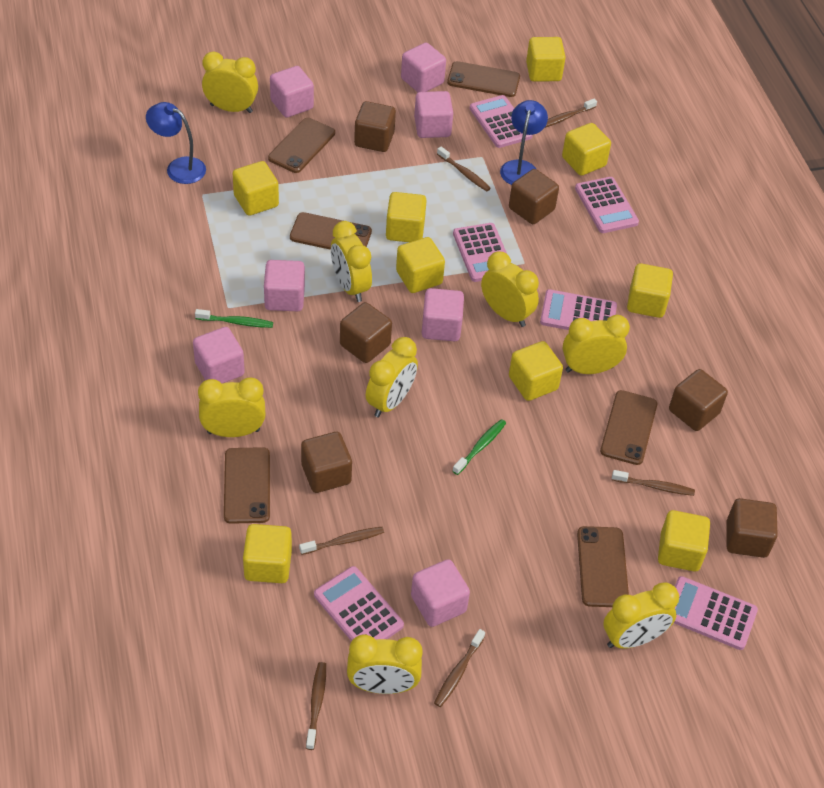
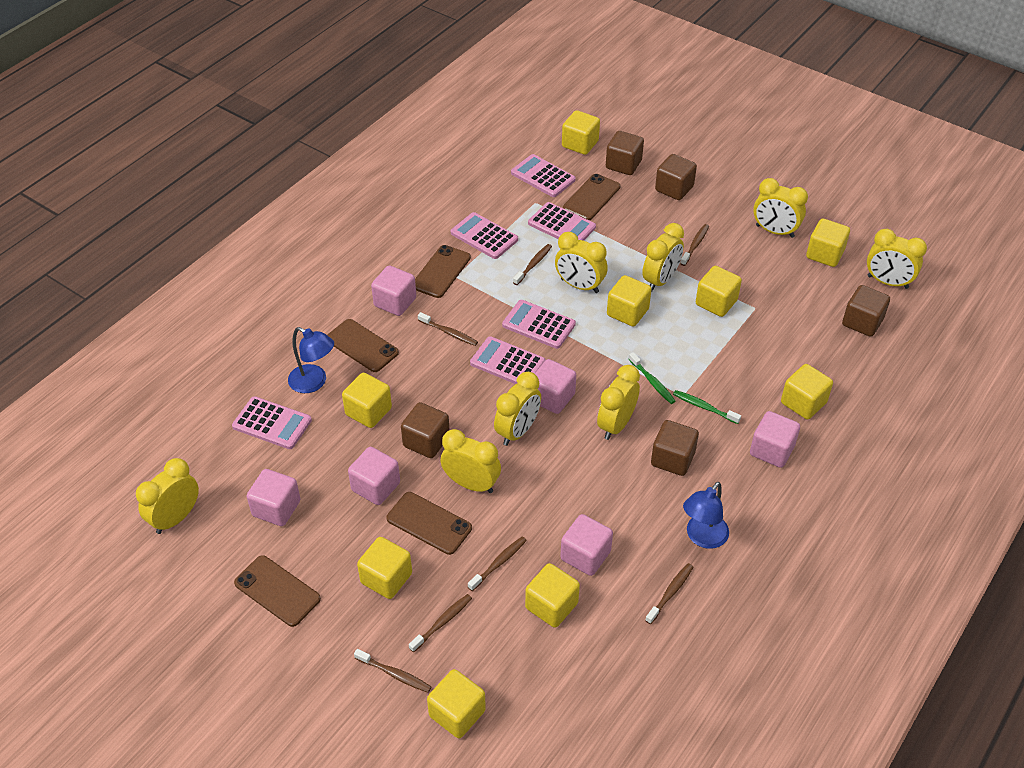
brown cube: [301,432,352,493] [340,302,392,363] [354,101,396,152] [509,169,559,224] [669,369,728,431] [727,498,778,558] = 6 -> [401,402,450,458] [606,131,644,175] [651,420,699,476] [655,154,697,200] [842,285,890,337] = 5
brown phone: [224,447,270,524] [268,118,335,173] [290,212,372,250] [447,61,520,97] [577,526,629,607] [600,390,657,465] = 6 -> [234,555,321,627] [327,319,399,372] [386,492,472,555] [415,245,471,298] [563,174,620,220] = 5
brown toothbrush: [299,527,384,555] [306,662,326,750] [434,629,485,707] [437,146,491,191] [545,99,597,128] [612,470,695,496] = 6 -> [354,649,432,693] [409,594,472,652] [418,312,478,346] [468,537,527,591] [513,244,552,285] [645,563,693,624] [680,224,709,266] = 7
pink cube: [193,327,245,384] [264,260,305,311] [270,66,314,118] [401,43,446,92] [411,559,470,627] [414,91,453,138] [422,288,464,341] = 7 -> [247,469,301,526] [348,447,400,505] [371,265,416,316] [535,359,576,414] [560,514,613,576] [750,411,800,468] = 6

